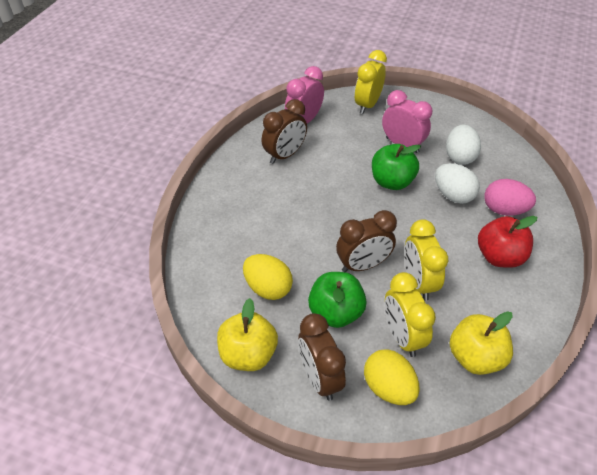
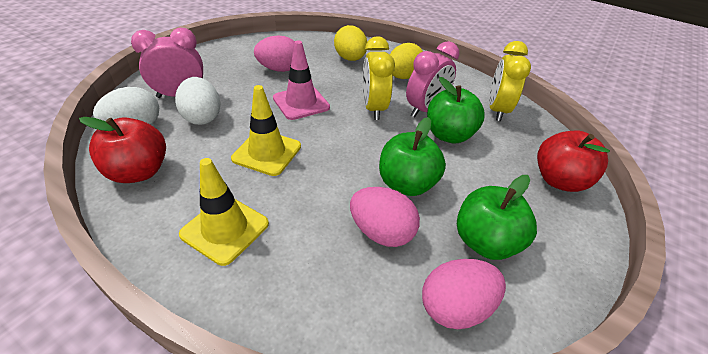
brown clock: [262,99,307,164] [298,313,346,401] [336,210,397,272] = 3 -> none = 0
green apple: [308,272,367,328] [372,144,421,190] = 2 -> [379,117,446,196] [427,77,485,143] [457,175,537,260] = 3
pink egg: [484,179,536,216] = 1 -> [254,35,295,72] [350,187,420,247] [422,259,506,329] = 3
pink traffic cone: none = 0 -> [273,40,330,120] = 1
red apple: [478,216,537,268] = 1 -> [79,117,166,183] [537,131,610,192] = 2
yellow apple: [217,298,278,371] [450,311,513,375] = 2 -> none = 0
yellow clock: [355,50,387,114] [385,272,436,357] [404,219,448,301] = 3 -> [363,36,395,120] [489,41,531,121] = 2
yellow traffic cone: none = 0 -> [179,158,269,266] [231,85,301,176] = 2

